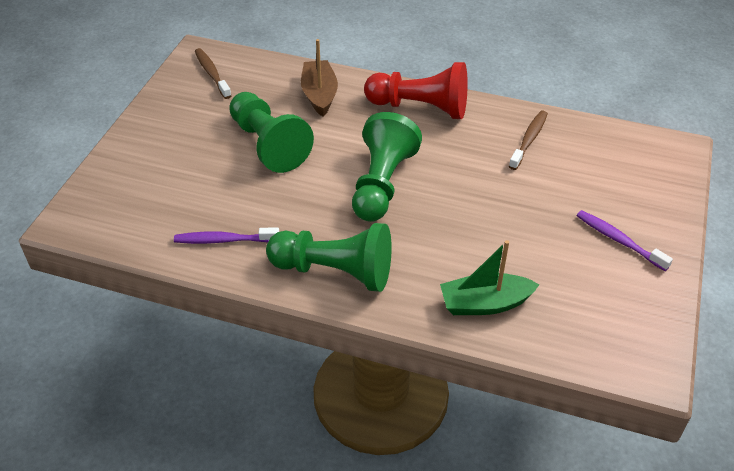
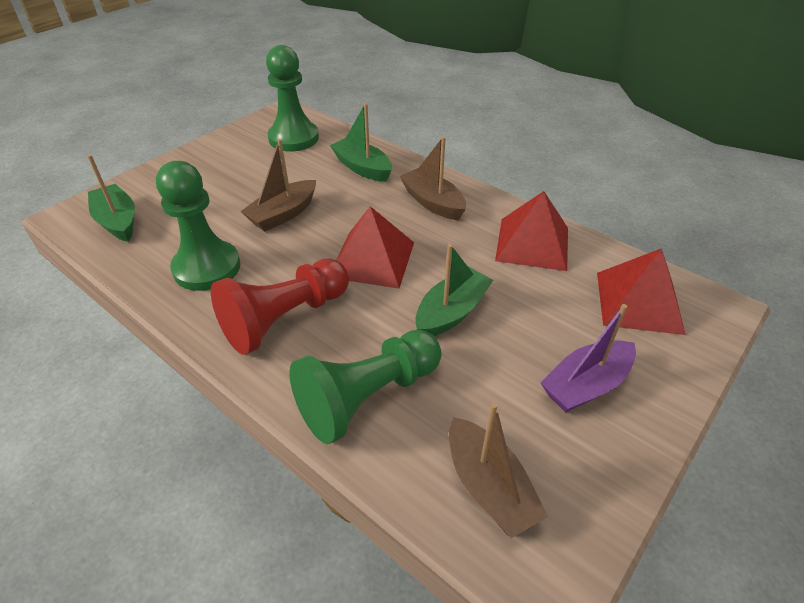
brown boat: [301,39,338,117] = 1 -> [241,139,316,231] [399,136,466,220] [449,402,548,538] = 3
brown toothbrush: [195,48,232,99] [509,110,548,170] = 2 -> none = 0
green boat: [440,240,540,315] = 1 -> [87,155,135,242] [330,103,392,182] [415,244,493,336] = 3
purple boat: none = 0 -> [540,304,636,412] = 1
purple toothbrush: [174,228,279,244] [576,210,673,271] = 2 -> none = 0
red pyramid: none = 0 -> [337,206,414,289] [495,191,568,271] [597,248,686,335] = 3

